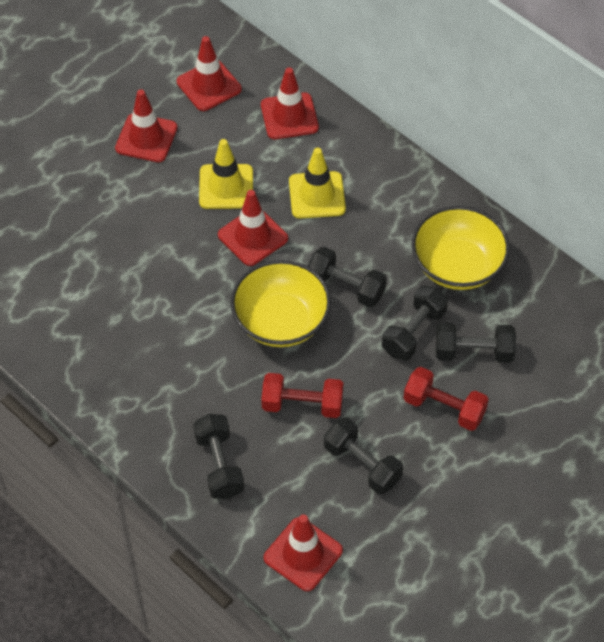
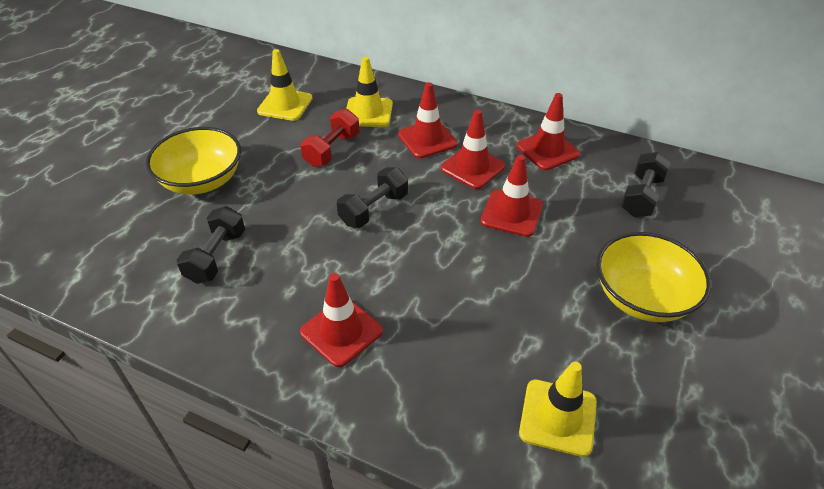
black dumbbell: [193,414,244,499] [308,247,387,308] [324,418,403,494] [382,285,448,360] [436,323,516,363] = 5 -> [177,206,245,284] [337,167,408,228] [621,152,671,217] = 3
red dumbbell: [261,373,343,418] [404,367,489,431] = 2 -> [300,109,360,167] = 1
yellow traffic cone: [199,139,253,209] [289,148,346,219] = 2 -> [257,49,313,121] [346,57,393,127] [519,362,597,457] = 3

